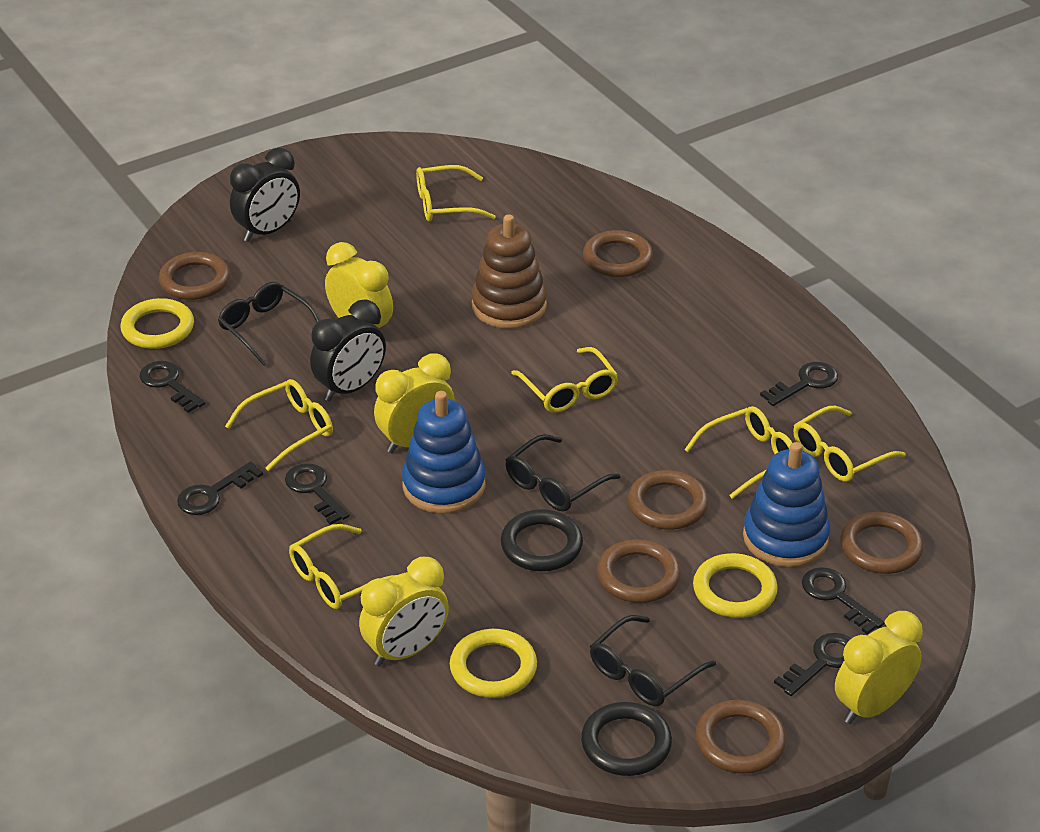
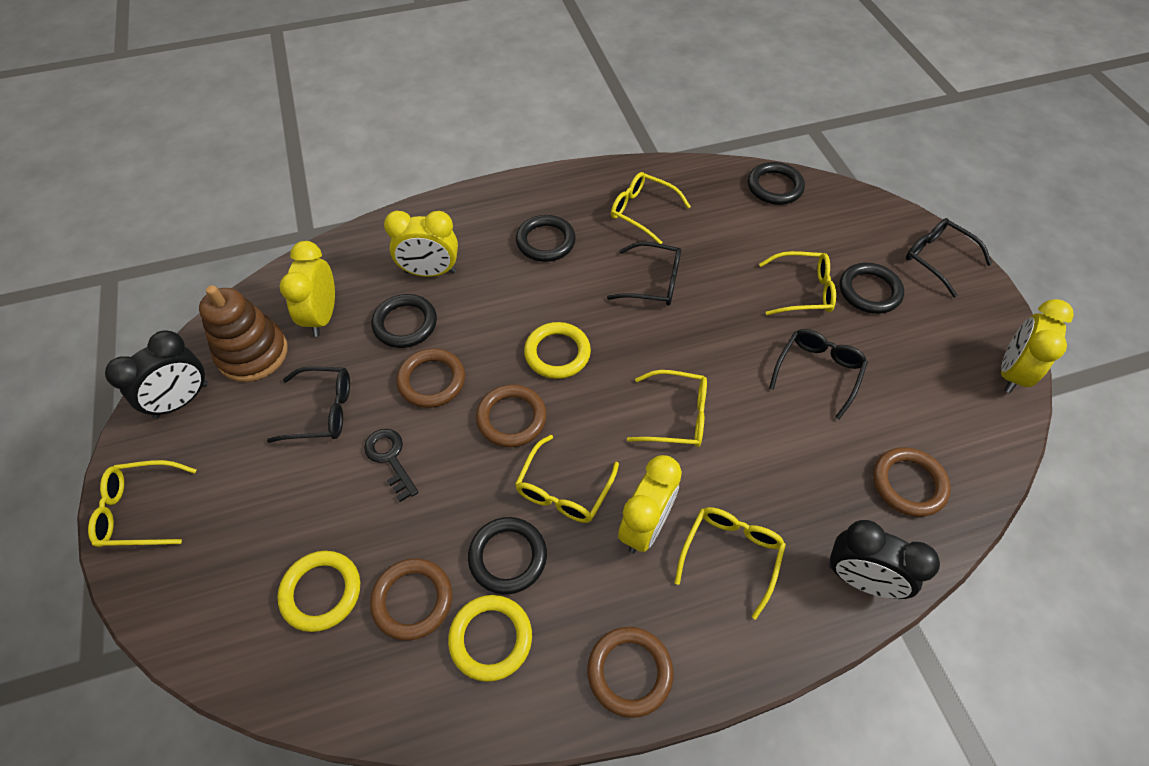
black glasses: [218,282,321,366] [505,434,620,511] [590,615,716,706] = 3 -> [267,366,350,443] [607,242,681,306] [769,329,868,419] [906,218,992,298] = 4
black key: [139,361,205,413] [177,461,263,515] [285,463,350,525] [760,362,838,406] [774,633,851,696] [802,567,884,634] = 6 -> [364,429,419,502] = 1
black ring: [501,509,583,571] [581,702,672,776] = 2 -> [372,294,437,348] [468,517,547,594] [516,215,576,262] [748,162,805,205] [840,263,904,314] = 5
blue stacking toy: [402,391,485,513] [743,442,830,567] = 2 -> none = 0
brown ring: [159,252,230,300] [583,230,653,277] [597,539,681,603] [628,470,708,530] [695,700,786,774] [840,512,923,574] = 6 -> [370,558,452,640] [396,348,465,408] [476,384,547,447] [587,627,673,718] [873,447,951,517] = 5

